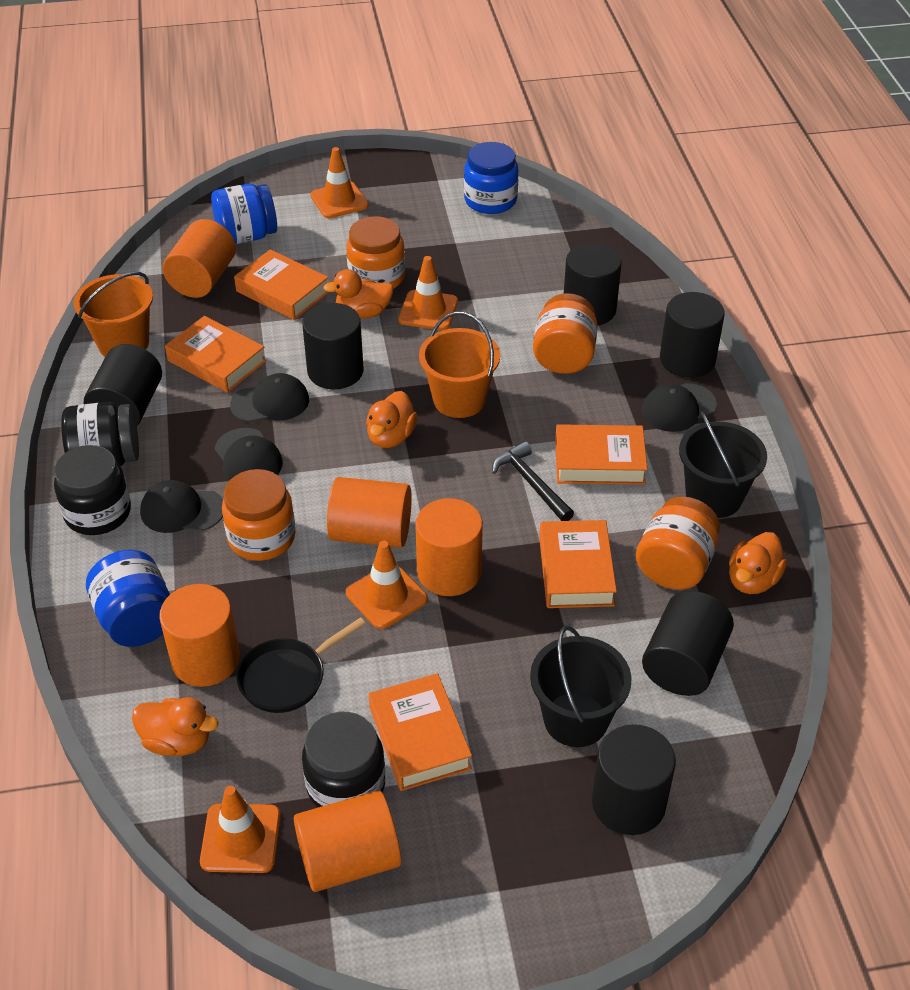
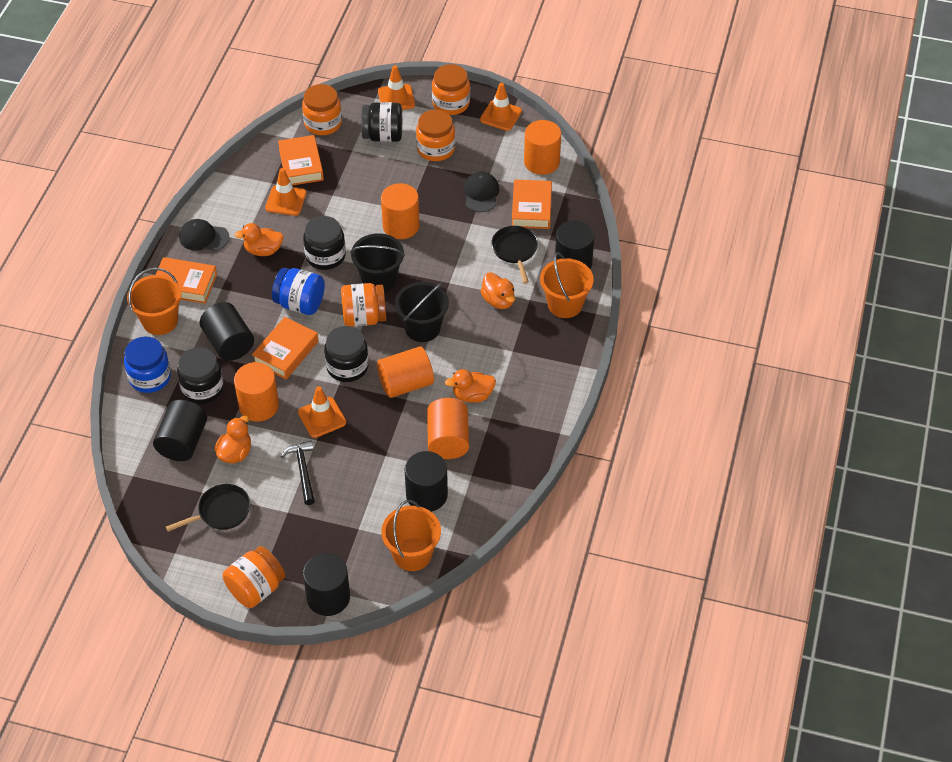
black cap: [140,480,223,533] [215,428,283,480] [230,373,309,422] [642,383,717,432] = 4 -> [179,219,230,251] [464,172,499,212] = 2
black cylinder: [84,344,162,426] [302,303,364,389] [564,243,622,325] [592,724,676,835] [642,591,734,696] [660,292,725,378] = 6 -> [153,400,207,461] [200,302,254,361] [303,553,350,616] [405,451,448,512] [555,220,594,269] = 5
black jar: [54,445,131,535] [61,402,139,466] [302,712,385,808] = 3 -> [177,347,224,404] [303,216,346,270] [324,326,369,382] [361,102,402,142] = 4
black pan: [237,617,366,713] = 1 -> [166,484,251,532] [491,226,538,283] = 2
blue jar: [86,550,170,647] [211,184,277,244] [464,142,518,214] = 3 -> [124,337,171,393] [272,268,325,315] = 2
orange book: [165,316,266,393] [234,249,329,320] [369,673,472,791] [539,520,617,608] [555,424,648,485] = 5 -> [156,257,217,304] [252,317,319,379] [278,135,324,185] [512,180,552,229] = 4
orange bucket: [74,272,153,357] [419,311,500,418] = 2 -> [127,267,182,335] [381,500,441,571] [540,252,594,318] = 3
orange jar: [222,469,296,561] [346,216,405,289] [533,293,598,374] [636,496,720,590] = 4 -> [223,546,285,608] [302,84,342,135] [341,283,386,327] [416,110,455,161] [432,64,470,115] = 5

